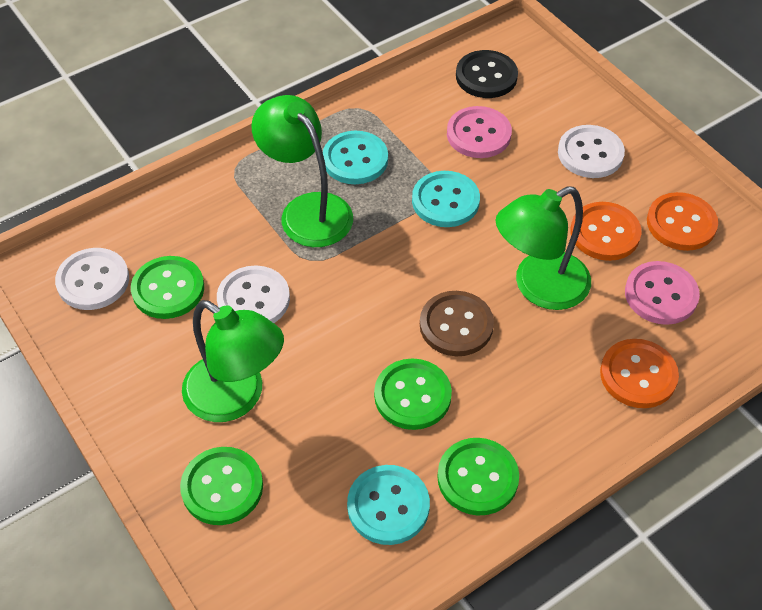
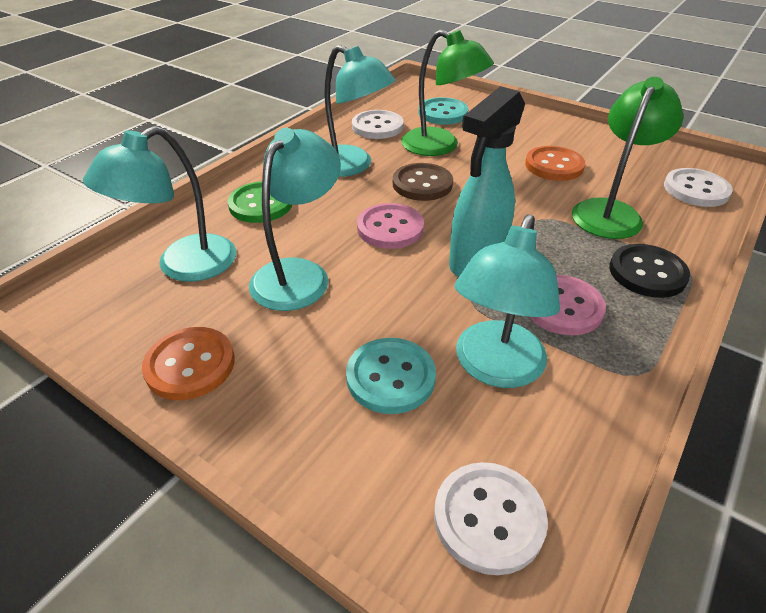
green button: [131,256,204,319] [180,447,263,525] [374,358,452,430] [437,438,519,515] = 4 -> [228,181,292,223] = 1
green lamp: [182,300,284,422] [251,95,353,247] [496,186,591,310] = 3 -> [401,30,494,156] [572,77,683,239] = 2
orange button: [571,202,642,261] [600,339,679,408] [647,192,718,251] = 3 -> [142,327,235,400] [525,146,585,181] = 2
turquoise button: [323,131,388,184] [347,465,430,545] [412,171,480,227] = 3 -> [346,338,436,414] [419,97,469,125] = 2
turquoise lamp: none = 0 -> [83,126,236,282] [249,128,341,311] [324,45,396,177] [454,214,560,388] = 4
turquoise spray bottle: none = 0 -> [449,86,525,277] = 1

